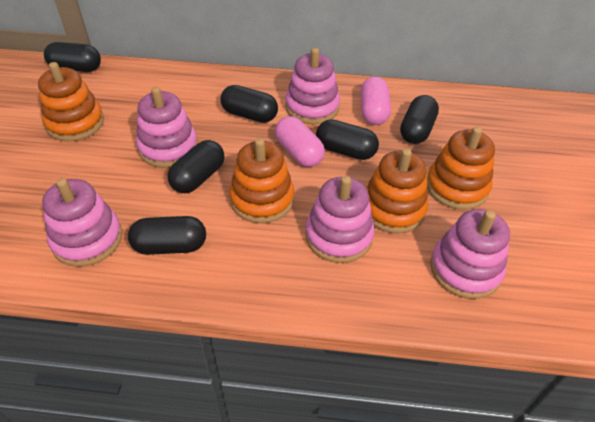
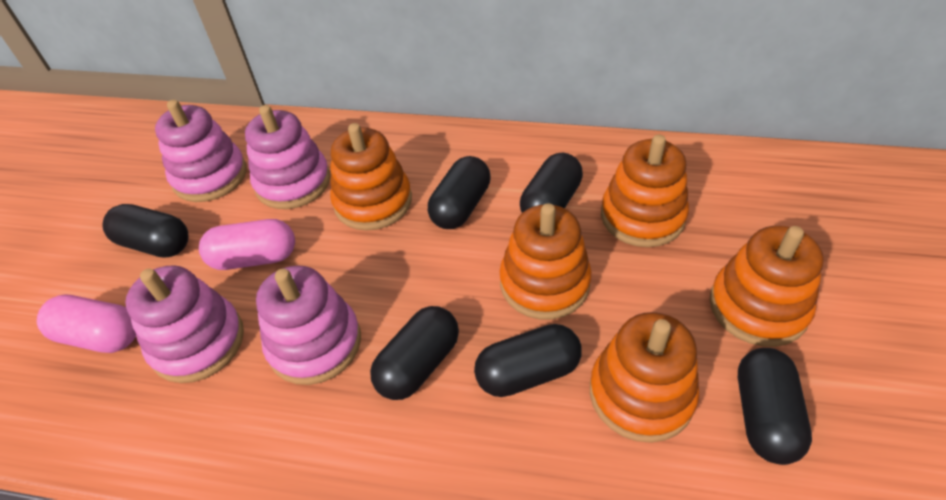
orange stacking toy: [38,62,104,141] [229,138,294,223] [366,148,428,234] [427,126,495,210] = 4 -> [330,123,412,231] [499,203,592,320] [590,312,699,443] [601,134,689,247] [709,226,824,347] = 5
pink stacking toy: [42,178,122,267] [136,87,198,168] [285,48,340,124] [305,176,375,263] [430,209,510,299] = 5 -> [125,266,244,383] [155,100,247,202] [245,105,330,209] [256,265,361,385] = 4

